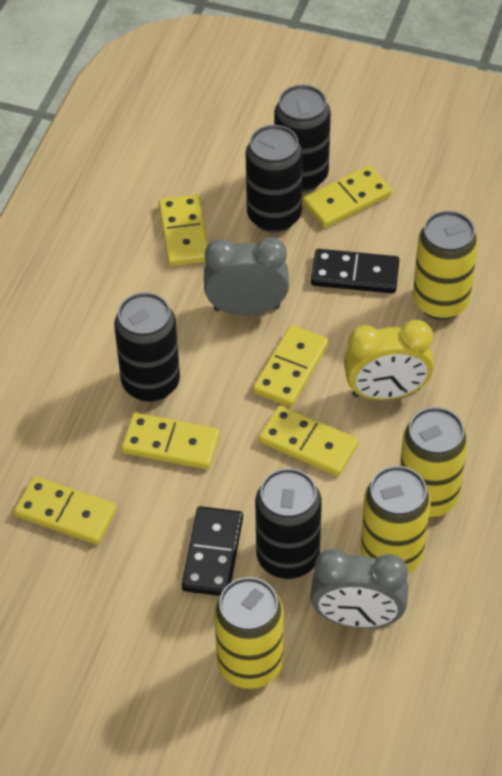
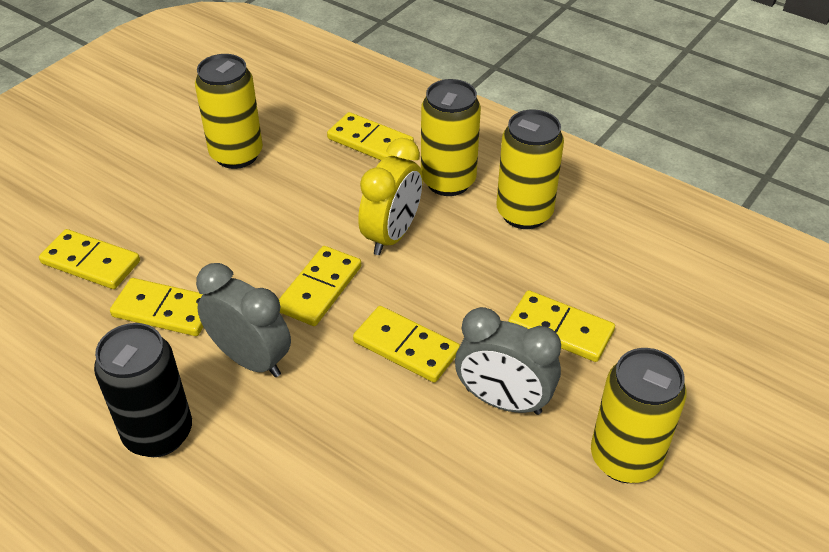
black can: [114,292,180,402] [246,125,303,233] [255,468,322,579] [274,85,331,192] = 4 -> [94,323,192,457] = 1
black domino: [182,506,243,596] [311,249,400,293] = 2 -> none = 0

